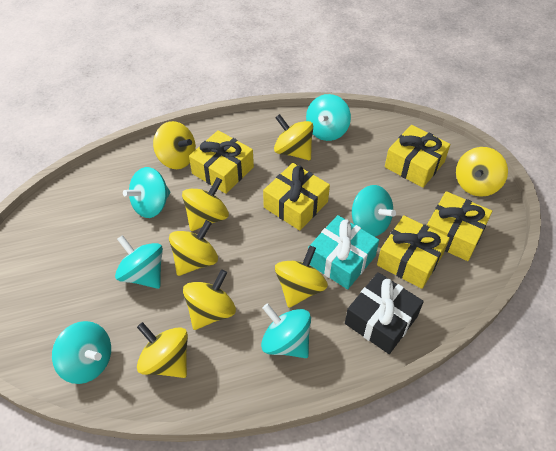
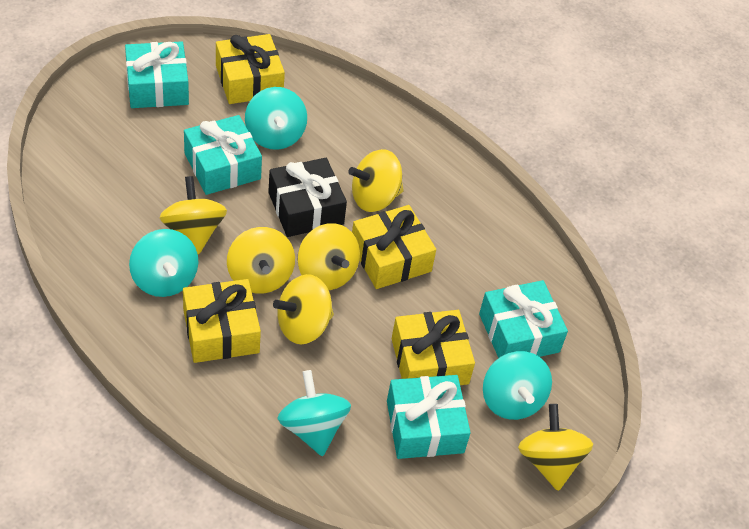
turquoise gift: [308,215,379,289] = 1 -> [125,41,189,108] [184,115,262,195] [387,375,471,459] [479,280,568,358] = 4
turquoise spinning top: [52,321,111,384] [115,235,163,289] [123,167,170,218] [261,303,311,358] [306,94,351,141] [352,185,396,237] = 6 -> [129,229,199,297] [245,87,307,150] [277,370,351,456] [483,351,552,420] = 4
yellow gift: [189,130,254,194] [263,163,330,230] [377,215,450,289] [385,125,450,188] [427,191,492,261] = 5 -> [183,279,261,363] [216,34,285,104] [352,205,436,289] [392,310,475,385] = 4
yellow spinning top: [137,322,188,378] [153,121,196,169] [169,220,218,276] [182,177,229,231] [183,269,236,330] [274,114,313,160] [275,246,328,308] [456,147,508,197] = 8 -> [159,176,227,255] [227,227,295,294] [273,274,334,344] [298,223,360,290] [348,149,404,212] [518,404,593,491] = 6

